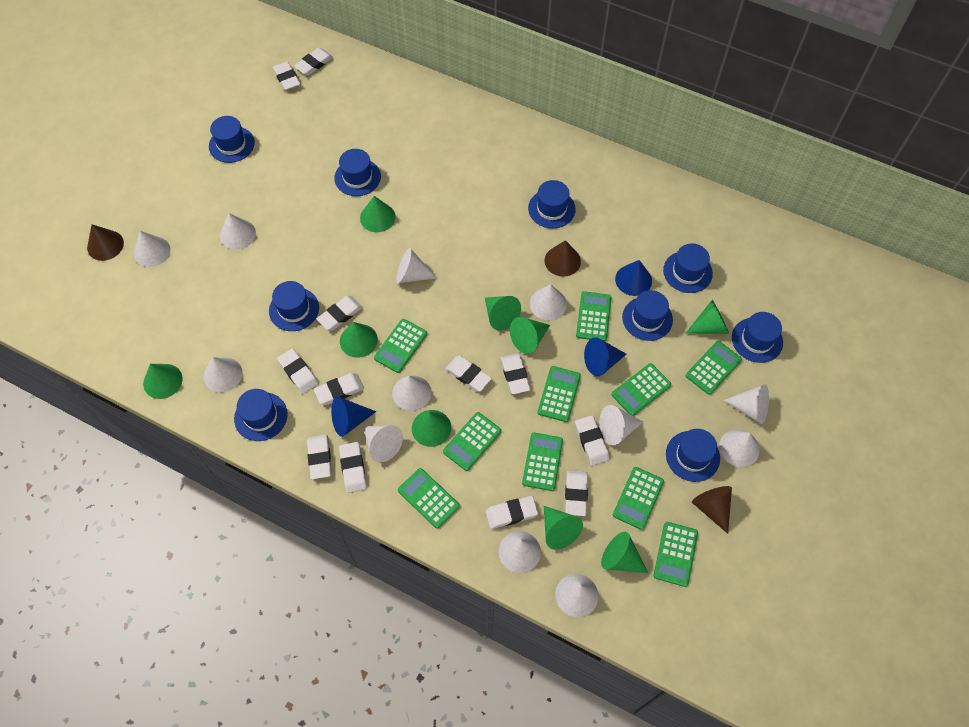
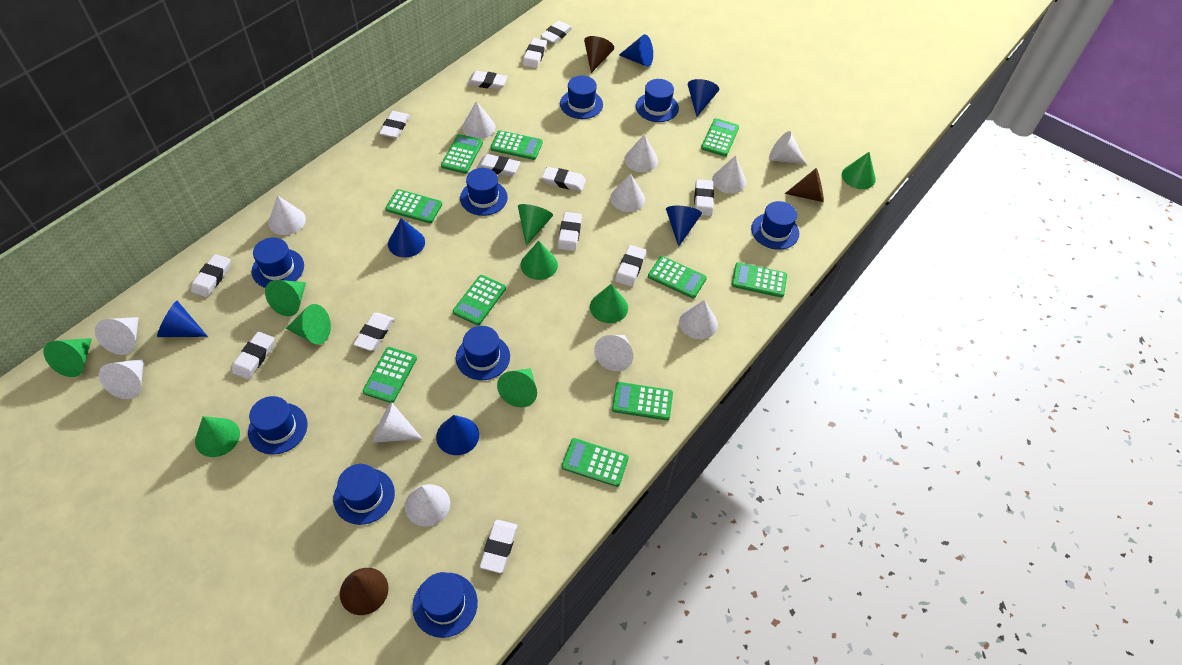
blue cone: [331,397,376,437] [584,337,626,376] [615,260,652,296] = 3 -> [157,301,208,337] [388,218,425,258] [436,415,479,455] [619,34,653,67] [666,206,702,247] [688,79,719,117] = 6
white eraser: [272,61,301,91] [277,348,318,394] [294,48,333,76] [307,434,332,479] [314,373,364,405] [317,296,363,331] [339,442,367,493] [445,356,492,392] [485,496,538,529] [500,353,530,394] [565,470,588,516] [575,415,609,466] = 12 -> [191,254,231,297] [232,332,274,379] [353,313,394,351] [379,111,410,138] [467,71,508,90] [477,154,520,176] [480,520,518,573] [522,38,547,68] [540,21,572,44] [542,167,586,191] [558,212,582,251] [615,245,646,287] [694,179,714,216] = 13

